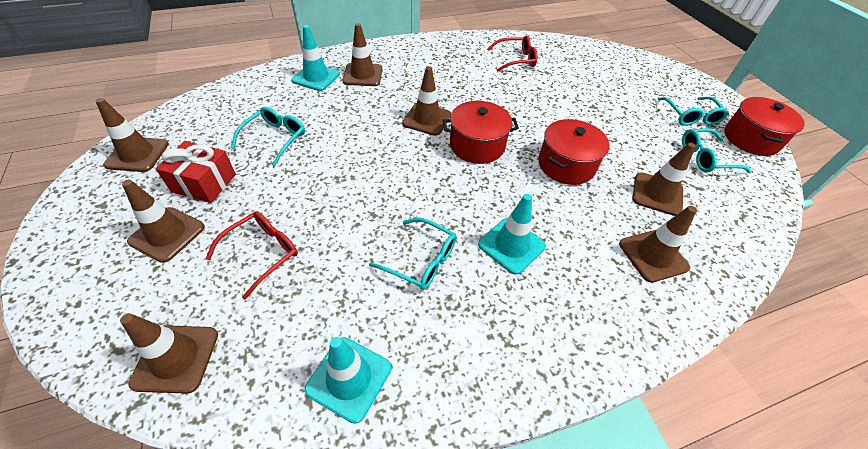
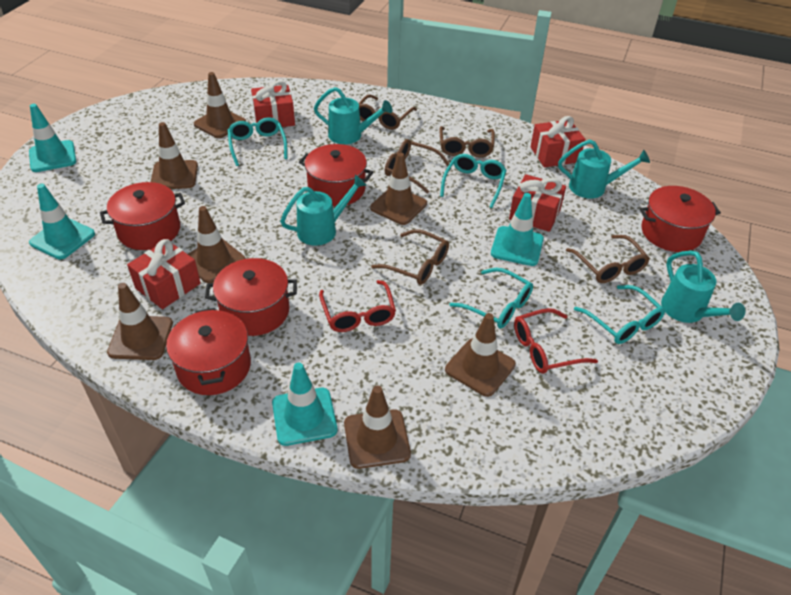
brown glasses: none = 0 -> [359,94,417,130] [371,229,449,285] [385,139,449,194] [439,126,495,157] [566,235,650,283] = 5
red gift: [155,141,236,203] = 1 -> [127,239,201,309] [251,81,295,127] [509,174,566,232] [531,116,585,167] = 4
red pot: [443,101,519,164] [538,119,610,185] [724,97,805,156] = 3 -> [100,182,185,250] [166,308,251,395] [205,258,297,336] [299,144,373,206] [639,186,721,252] = 5
turquoise traffic cone: [292,25,340,91] [305,337,391,424] [478,194,546,275] = 3 -> [29,104,76,172] [29,184,95,259] [272,363,337,446] [491,193,544,266] = 4
turquoise watering can: none = 0 -> [280,175,366,246] [314,87,392,144] [558,139,650,199] [661,250,745,323] = 4

